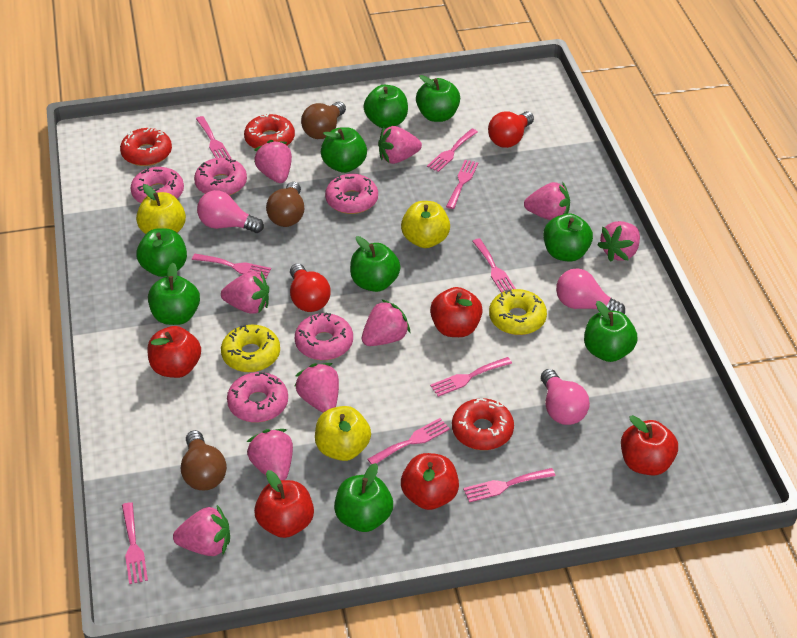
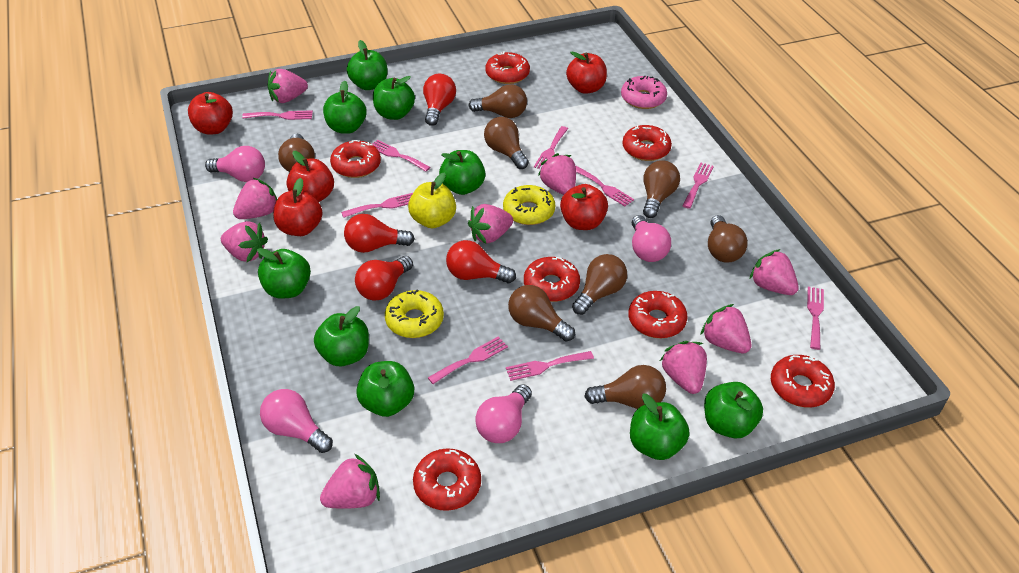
brown light bulb: [181,430,227,490] [266,182,305,227] [301,101,346,139] = 3 -> [278,134,315,172] [469,84,527,118] [484,117,529,169] [508,285,575,342] [572,254,627,315] [584,365,666,409] [643,160,680,218] [708,215,748,263] = 8
pink donut: [130,167,184,203] [194,158,247,195] [227,372,288,423] [295,312,353,360] [325,174,378,214] = 5 -> [621,75,667,109] = 1
pink light bulb: [197,190,264,233] [541,369,590,425] [556,268,625,314] = 3 -> [205,146,265,182] [260,389,333,453] [475,384,532,443] [632,215,671,262] = 4
red donut: [120,127,172,166] [244,113,295,149] [452,398,514,450] = 3 -> [330,140,381,178] [413,448,481,511] [485,51,530,84] [524,257,580,302] [622,125,672,161] [628,291,687,338] [771,355,835,407] = 7
red light bulb: [290,263,331,312] [488,111,534,148] = 2 -> [344,214,415,253] [355,256,413,301] [423,74,456,126] [446,240,516,283] = 4
yellow apple: [136,184,186,234] [315,406,371,461] [401,201,450,248] = 3 -> [408,172,456,228] = 1

